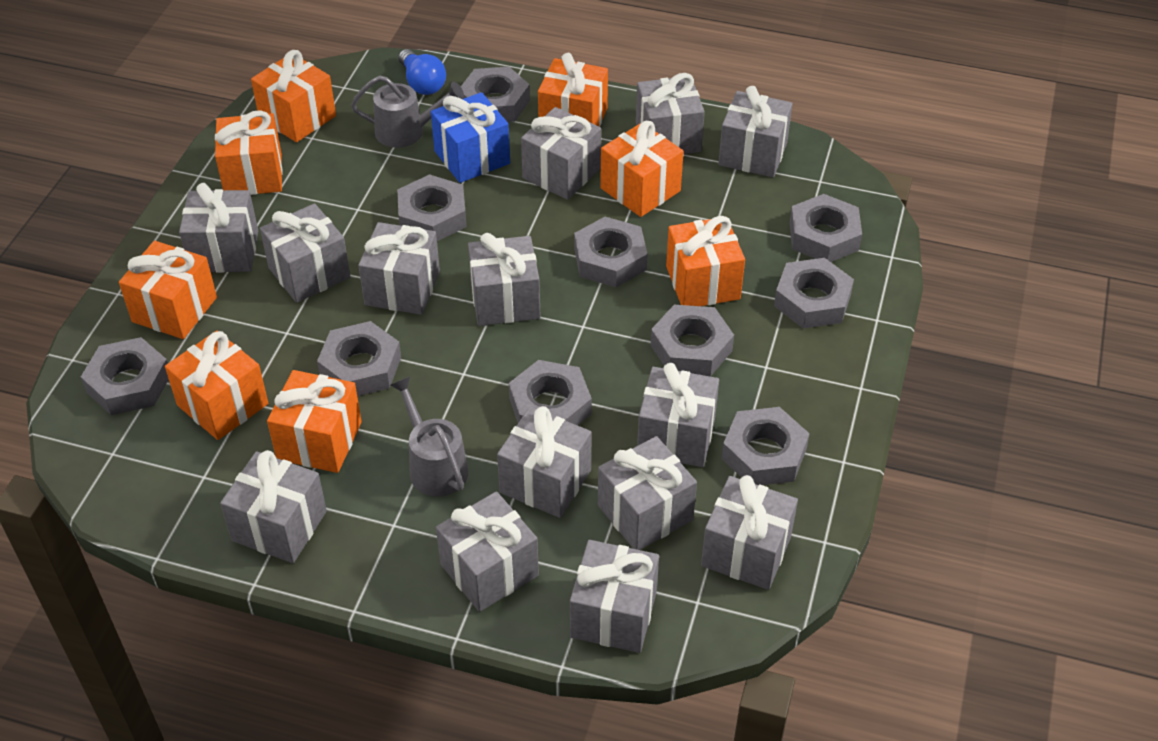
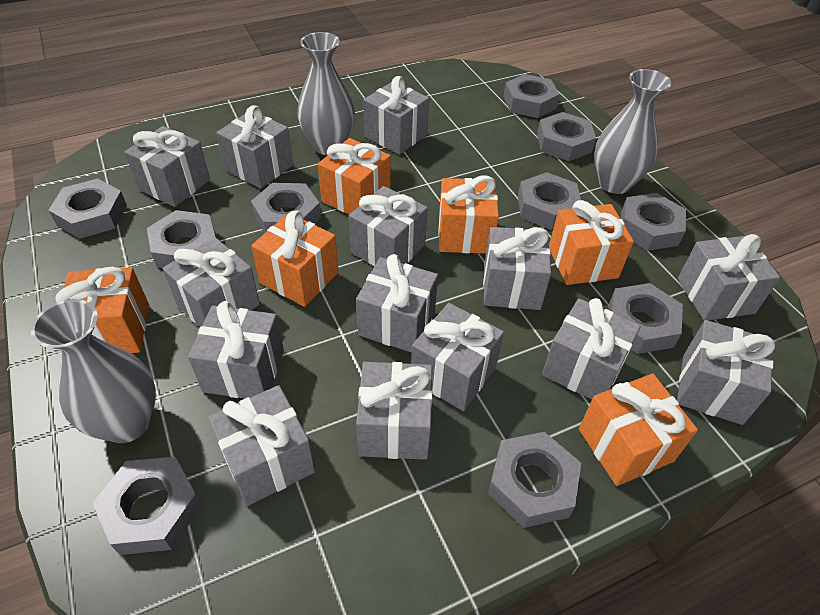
blue gift: [431,92,510,183] = 1 -> none = 0
blue light bulb: [399,49,446,95] = 1 -> none = 0
grey vase: none = 0 -> [31,299,156,443] [297,32,355,155] [594,69,671,194] = 3
grey watering can: [351,76,464,148] [390,376,469,497] = 2 -> none = 0
orange gift: [119,241,217,339] [165,331,268,440] [215,110,283,195] [251,50,336,142] [267,370,362,473] [538,53,608,127] [600,121,684,217] [666,216,745,306] = 8 -> [55,267,149,353] [251,210,339,307] [318,138,391,214] [438,175,499,254] [549,200,634,285] [579,374,698,486] = 6

